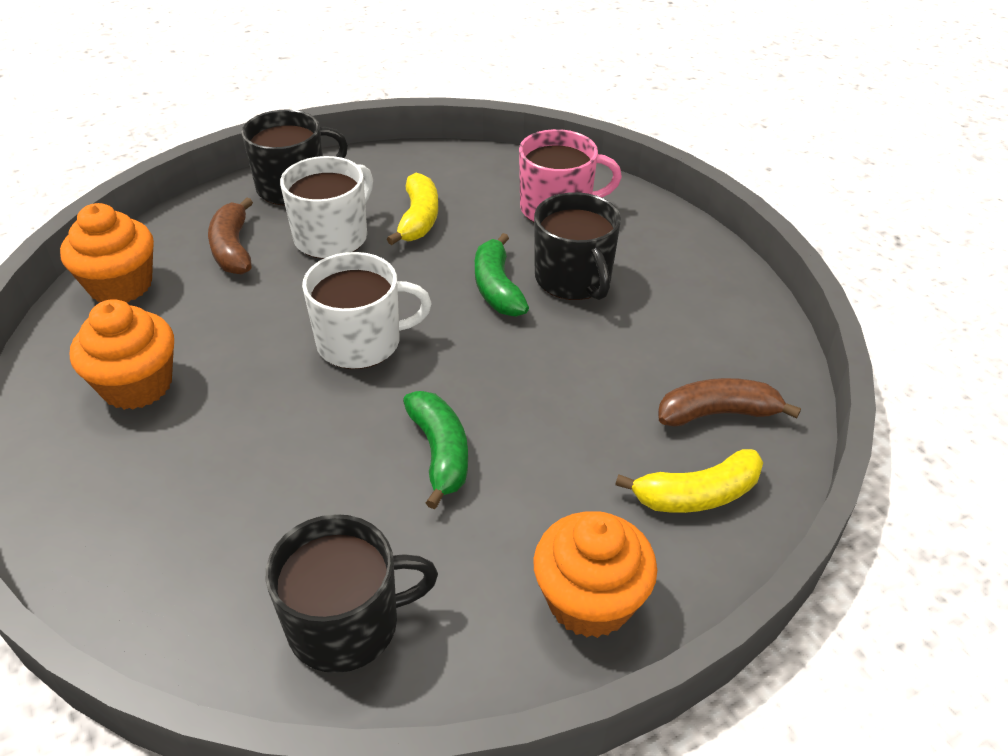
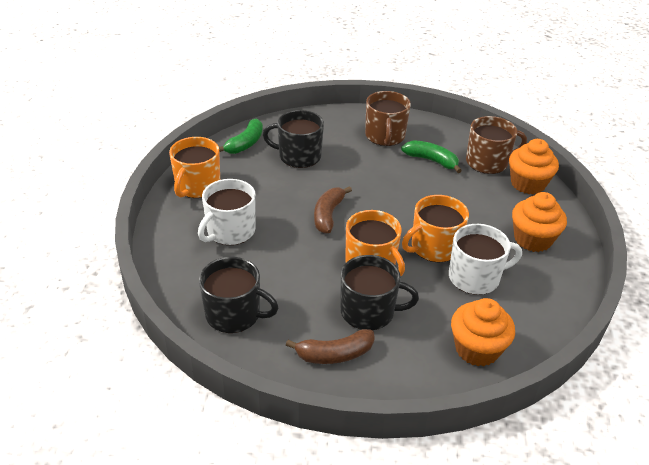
brown mug: none = 0 -> [365,91,411,146] [466,116,527,174] = 2
orange mug: none = 0 -> [169,137,220,198] [345,210,405,276] [402,195,469,262] = 3
pink mug: [519,129,622,222] = 1 -> none = 0
yellow banana: [387,173,438,245] [615,449,763,513] = 2 -> none = 0

